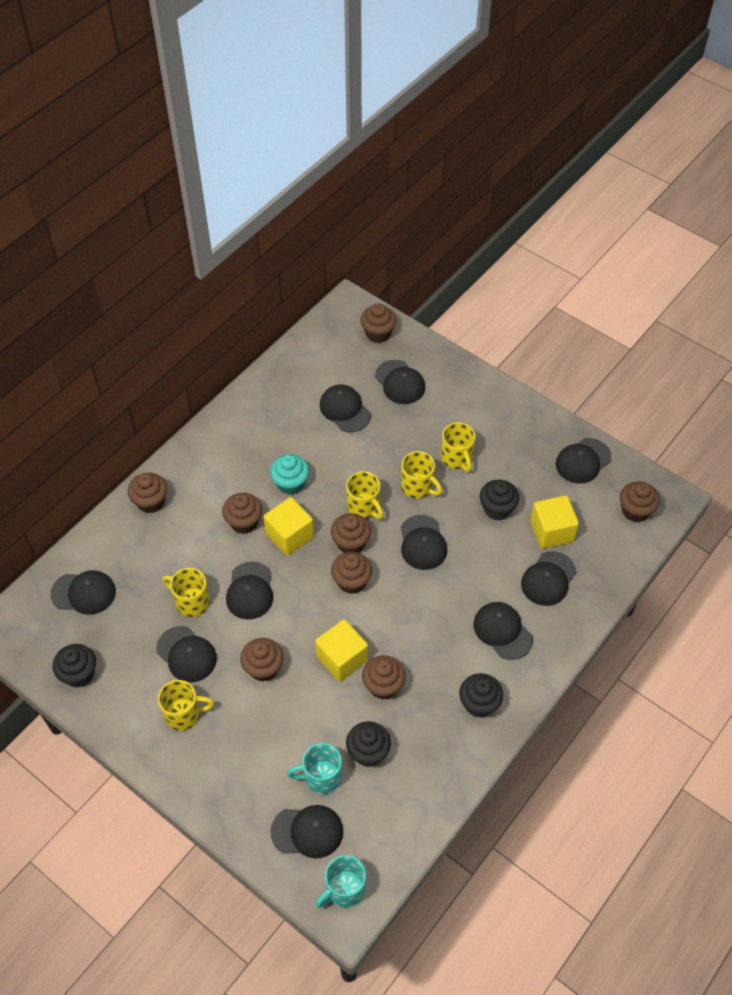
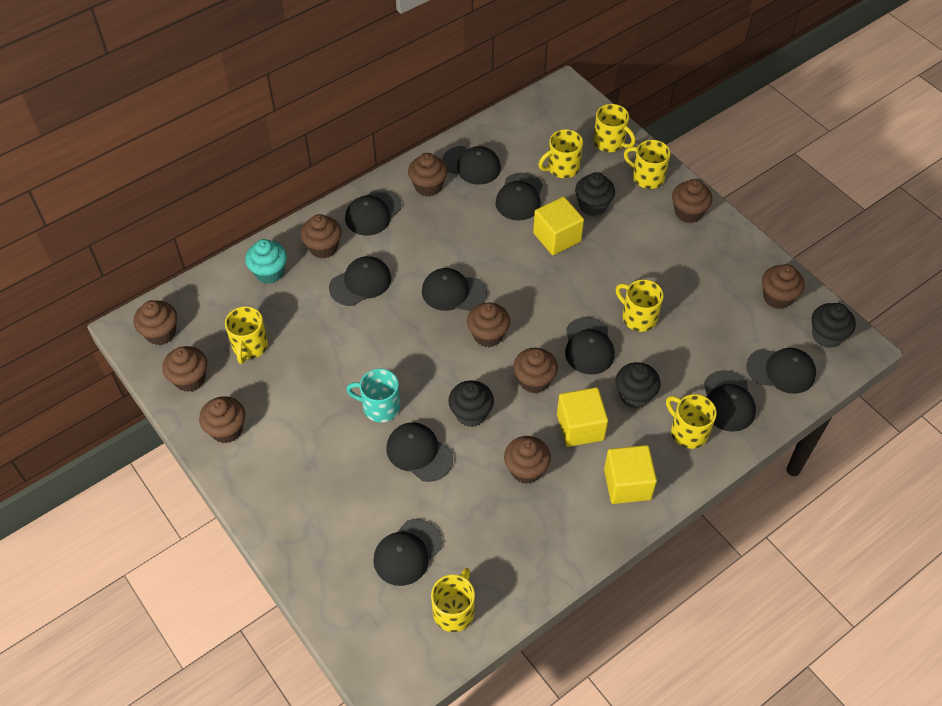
brown cupcake: [128,473,167,513] [222,493,262,534] [240,638,283,682] [331,513,371,553] [331,552,372,594] [361,303,396,343] [362,655,406,700] [620,481,660,522] = 8 -> [134,300,177,345] [162,346,207,392] [199,396,245,443] [300,214,342,259] [408,153,447,197] [467,302,510,347] [504,436,551,484] [513,348,558,393] [672,179,712,223] [762,264,805,309] = 10
turquoise mug: [287,743,342,794] [316,855,366,908] = 2 -> [346,369,400,423] = 1
yellow mug: [158,680,214,731] [163,568,210,617] [346,471,383,519] [401,451,442,499] [441,422,476,472] = 5 -> [225,306,268,364] [431,568,475,632] [538,129,583,178] [593,104,636,152] [616,279,664,332] [624,140,671,189] [666,394,717,449] = 7

